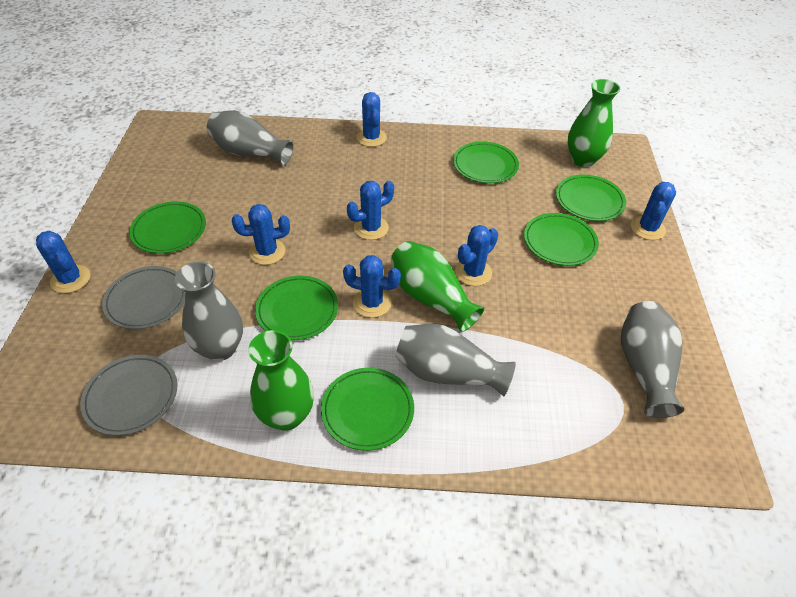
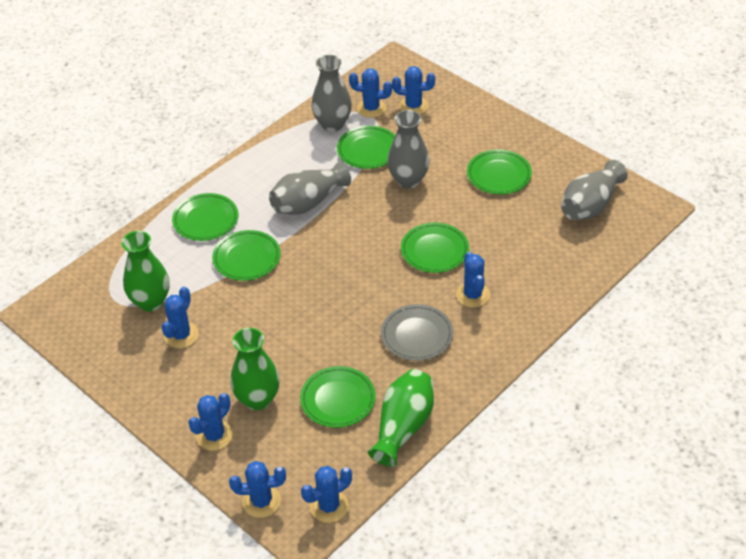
grey plate: [80,355,178,436] [102,266,185,329] = 2 -> [381,304,453,361] = 1

